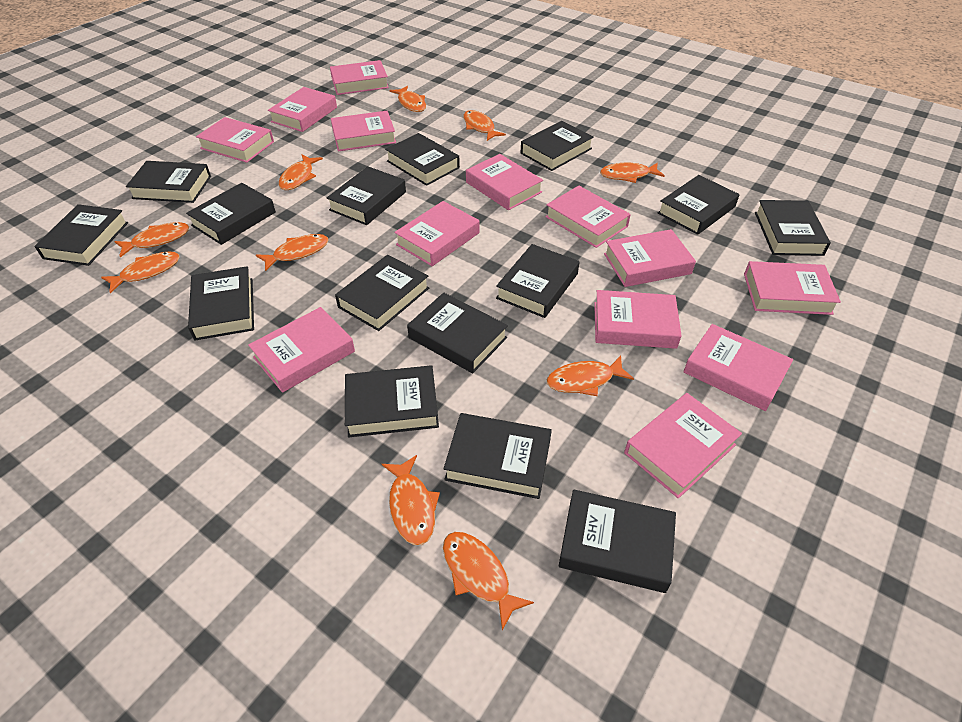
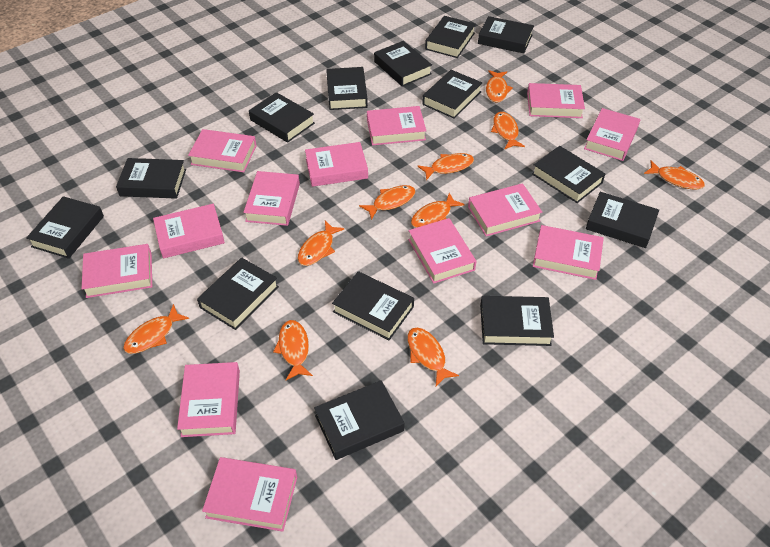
black book: [34,204,128,266] [126,161,211,203] [186,183,276,245] [188,266,254,340] [327,166,406,225] [335,255,429,331] [345,365,439,437] [385,133,460,186] [407,293,508,373] [443,413,552,499] [496,244,580,318] [521,121,594,171] [559,489,676,593] [658,175,739,235] [755,200,831,256] = 15 -> [26,196,104,259] [116,158,186,199] [197,257,279,330] [249,92,315,143] [314,380,404,460] [326,67,368,110] [332,271,414,340] [374,41,432,87] [422,70,482,119] [425,16,476,58] [478,16,534,53] [480,296,554,346] [532,146,605,203] [586,192,659,248] = 14

